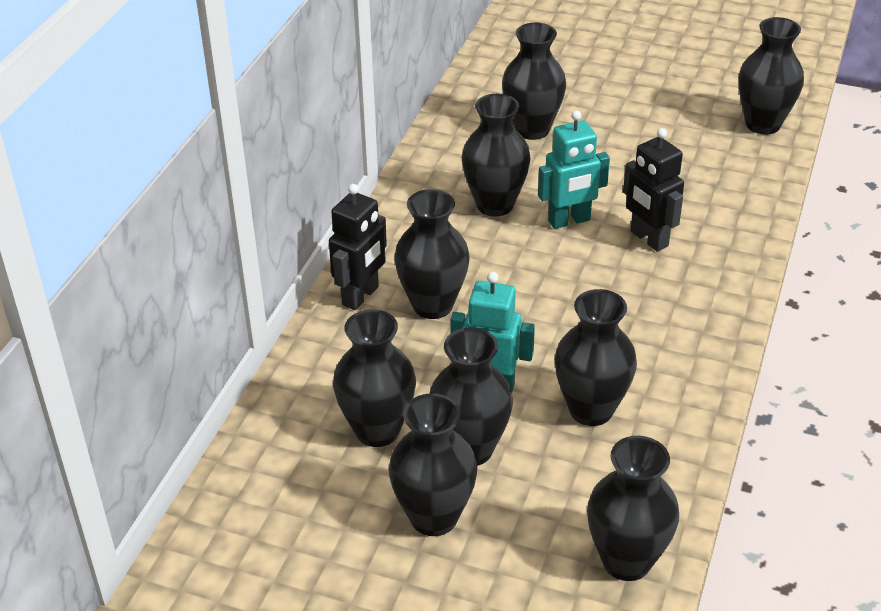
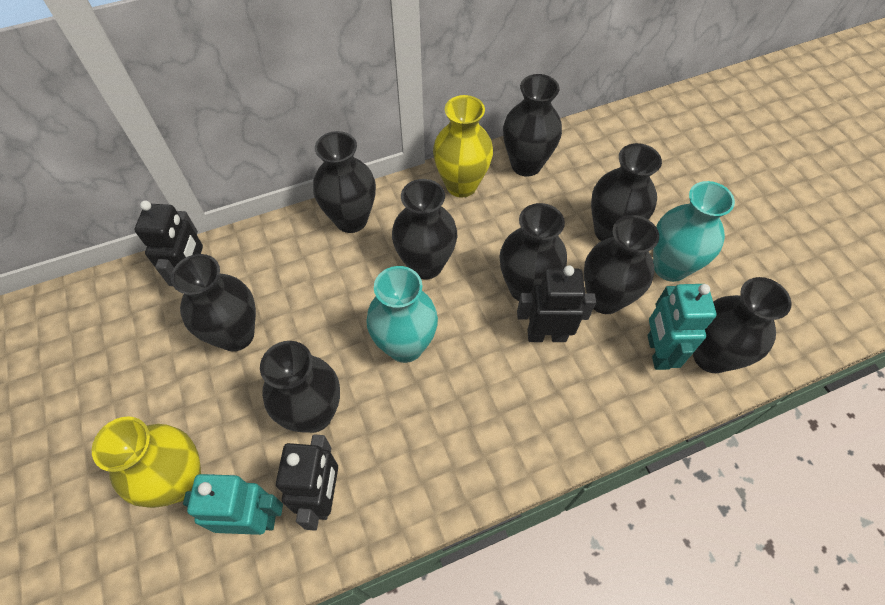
black robot: [329,184,387,310] [623,128,684,252] = 2 -> [134,200,203,286] [276,434,338,531] [517,265,596,342] = 3
turquoise vase: none = 0 -> [366,266,438,363] [653,181,735,282] = 2
yellow vase: none = 0 -> [92,416,201,508] [433,95,493,198] = 2

